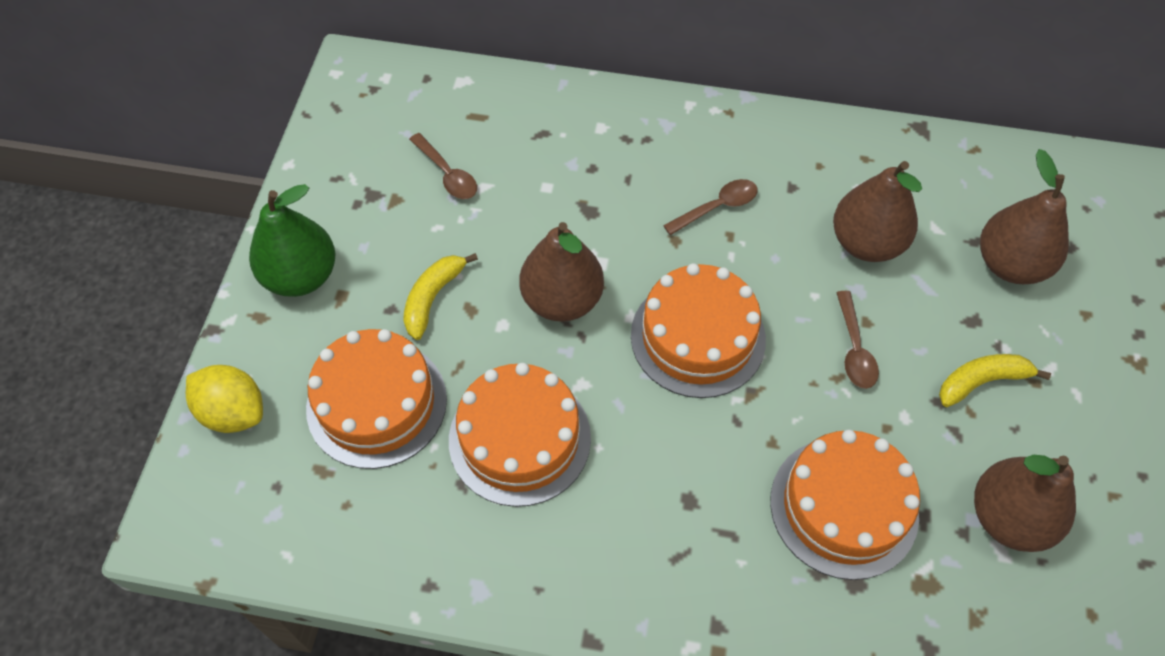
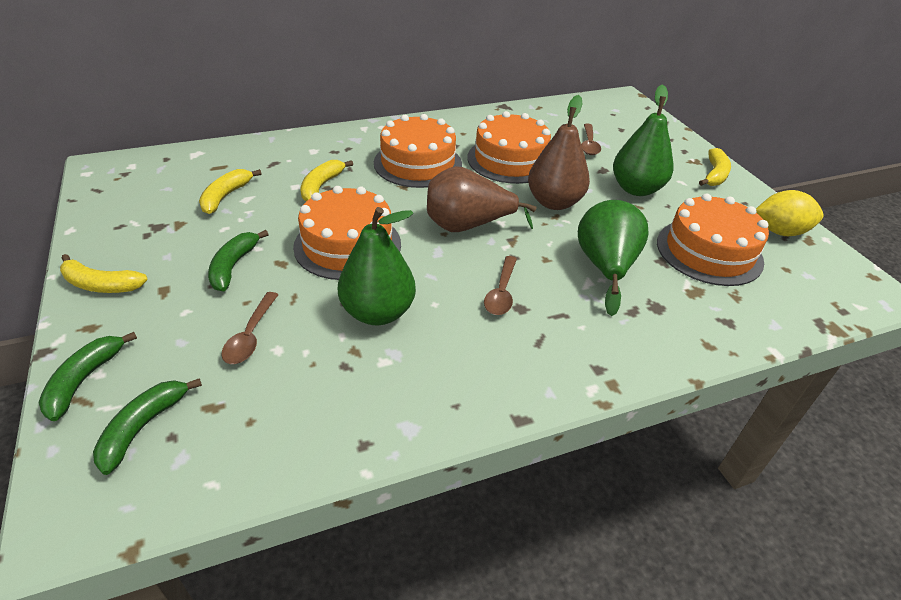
brown pear: [519,222,604,322] [833,161,922,262] [974,454,1076,552] [980,149,1069,284] = 4 -> [427,166,536,232] [528,95,590,210] = 2
green banana: none = 0 -> [39,332,137,421] [93,378,202,475] [208,230,269,291] = 3
green pear: [249,184,336,297] = 1 -> [338,207,416,325] [578,200,649,316] [613,84,674,196] = 3
yellow banana: [403,253,478,340] [939,354,1051,407] = 2 -> [60,254,148,293] [199,169,262,214] [300,160,353,201] [699,148,731,186] = 4

